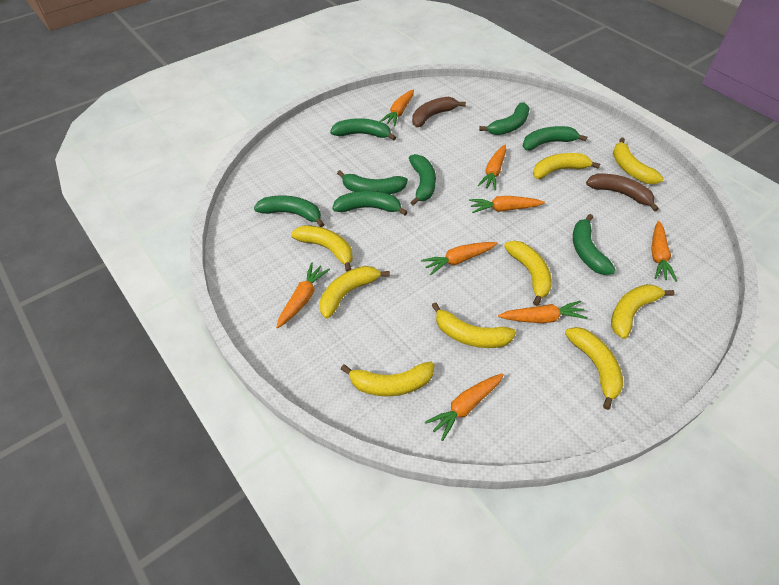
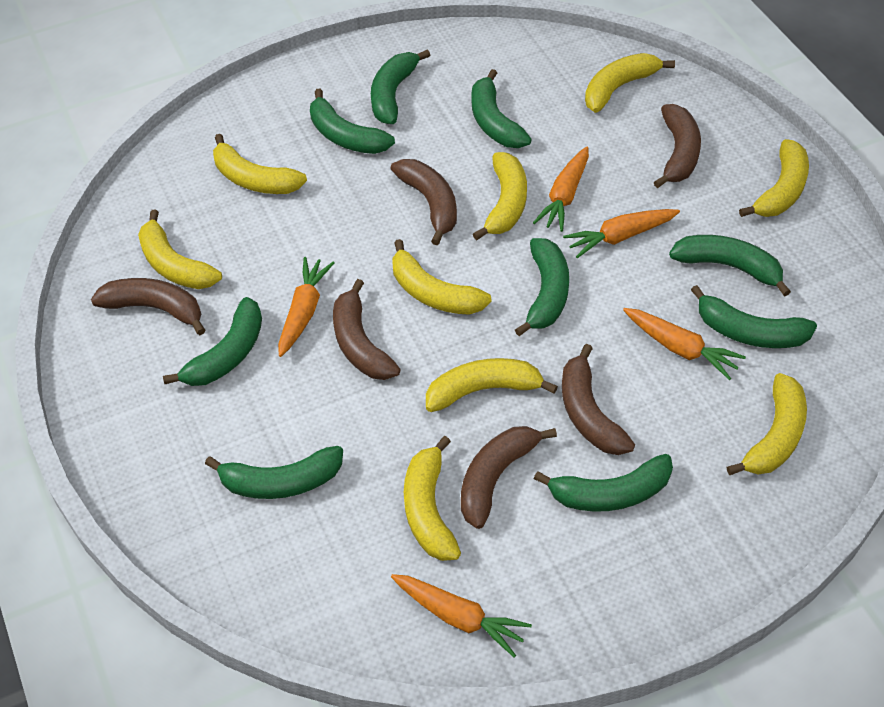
brown banana: [412,97,466,127] [586,174,659,211] = 2 -> [91,278,205,335] [333,279,401,380] [391,159,457,245] [461,426,557,529] [562,344,635,455] [654,104,701,188] = 6
green banana: [254,196,324,227] [330,118,396,141] [332,191,408,215] [337,170,408,194] [409,154,436,206] [479,102,530,135] [523,126,587,151] [573,214,616,275] = 8 -> [163,297,262,386] [205,446,343,499] [310,89,395,154] [371,49,430,124] [471,69,532,148] [515,238,569,336] [534,454,673,512] [669,235,791,297] [691,285,817,348] = 9
orange carrot: [276,262,330,328] [380,89,414,126] [421,242,497,275] [425,373,504,441] [469,196,545,213] [478,144,506,190] [498,301,588,323] [651,221,677,282] = 8 -> [278,257,335,357] [391,574,532,657] [533,146,589,232] [563,209,680,258] [623,308,746,380] = 5

